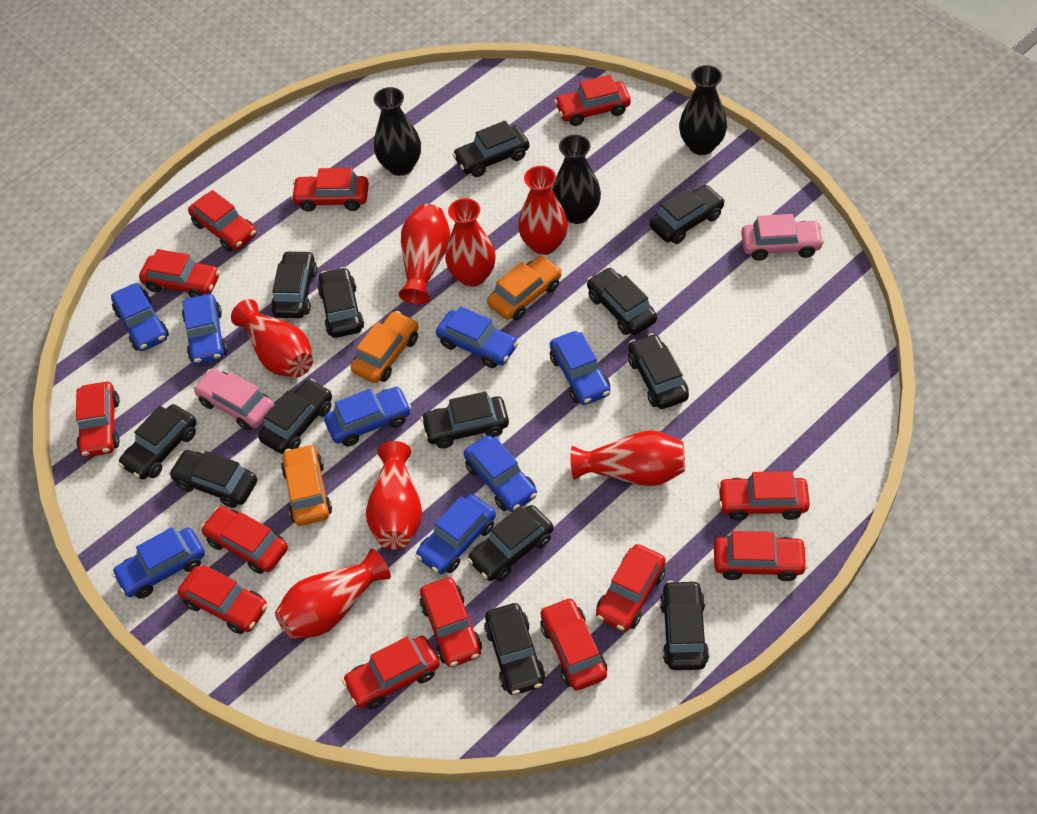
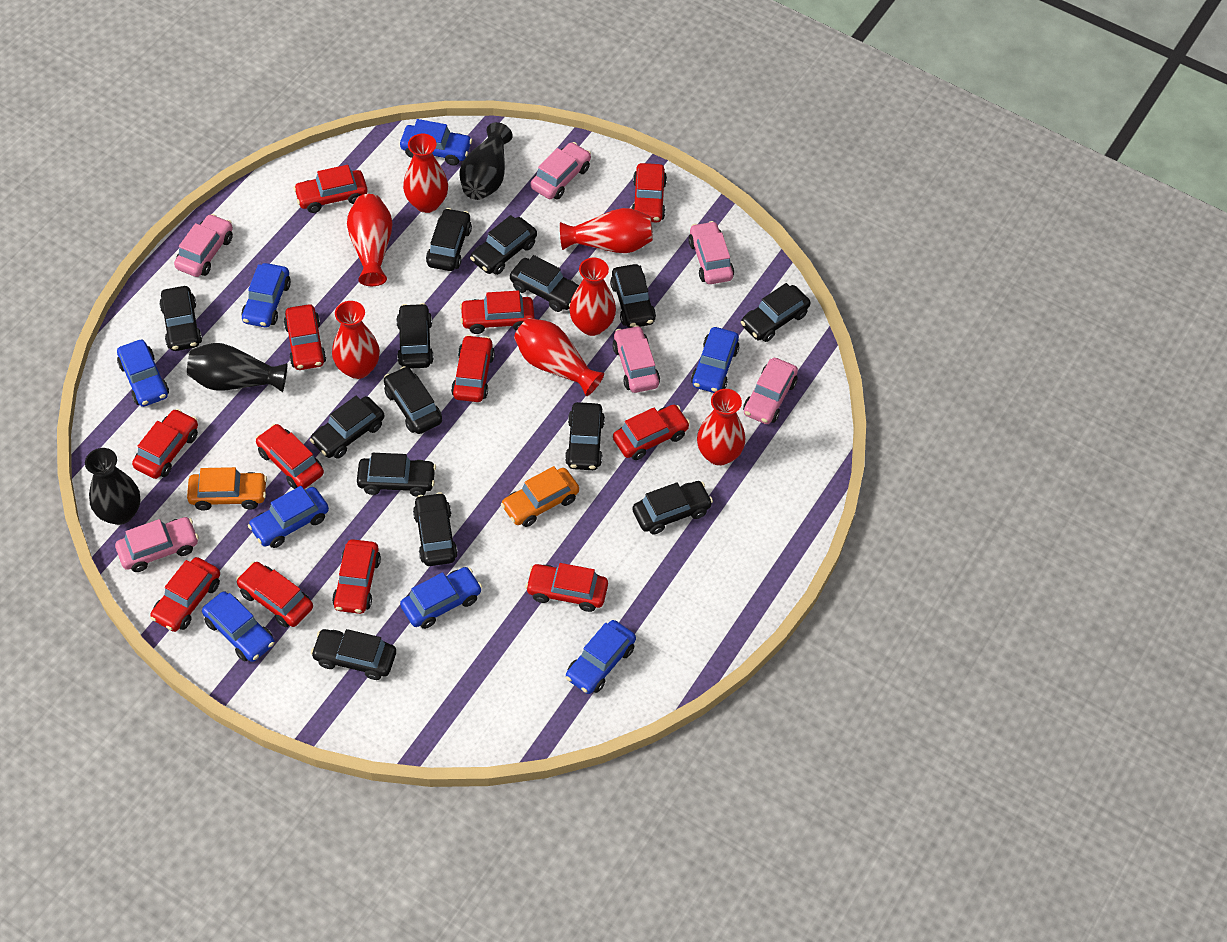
black car: [118,404,197,480] [169,450,257,508] [258,379,332,454] [271,250,317,318] [317,267,364,338] [421,391,509,449] [452,120,529,177] [467,505,554,581] [484,603,545,695] [587,267,657,335] [628,333,689,409] [649,185,725,244] [660,580,709,670] = 13 -> [159,286,202,351] [310,396,385,459] [311,629,396,680] [357,453,436,497] [384,366,442,434] [396,303,434,369] [413,492,458,566] [426,208,472,271] [470,215,537,275] [510,255,579,312] [565,402,605,470] [610,264,656,328] [633,481,713,534] [741,283,810,342] = 14
orange car: [281,444,332,526] [351,311,418,383] [487,255,562,320] = 3 -> [187,467,267,511] [501,466,579,527] = 2
pink car: [193,369,274,430] [741,214,824,261] = 2 -> [115,517,199,572] [174,214,233,277] [531,142,591,200] [612,325,660,393] [688,221,734,284] [743,358,798,424] = 6
red car: [76,382,120,457] [139,249,220,297] [178,565,268,634] [188,190,256,252] [201,506,288,574] [291,168,369,212] [342,636,440,710] [420,577,482,667] [540,597,607,690] [554,75,631,126] [596,544,666,632] [714,531,808,581] [718,471,810,521] = 13 -> [132,409,198,479] [150,557,220,632] [236,562,313,628] [255,424,324,489] [284,304,326,370] [293,165,367,213] [332,539,381,614] [451,335,495,402] [460,291,535,334] [525,563,608,612] [613,405,690,460] [631,163,667,222] = 12

